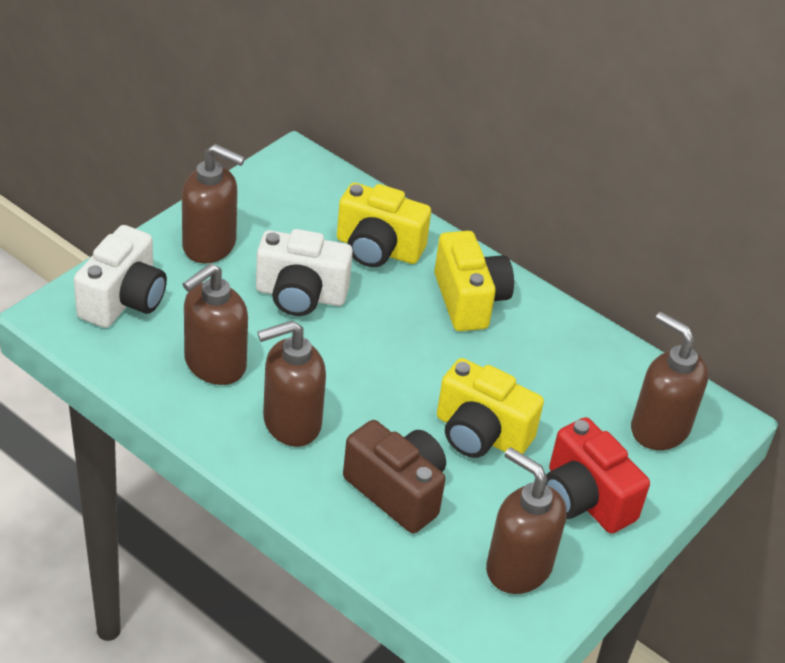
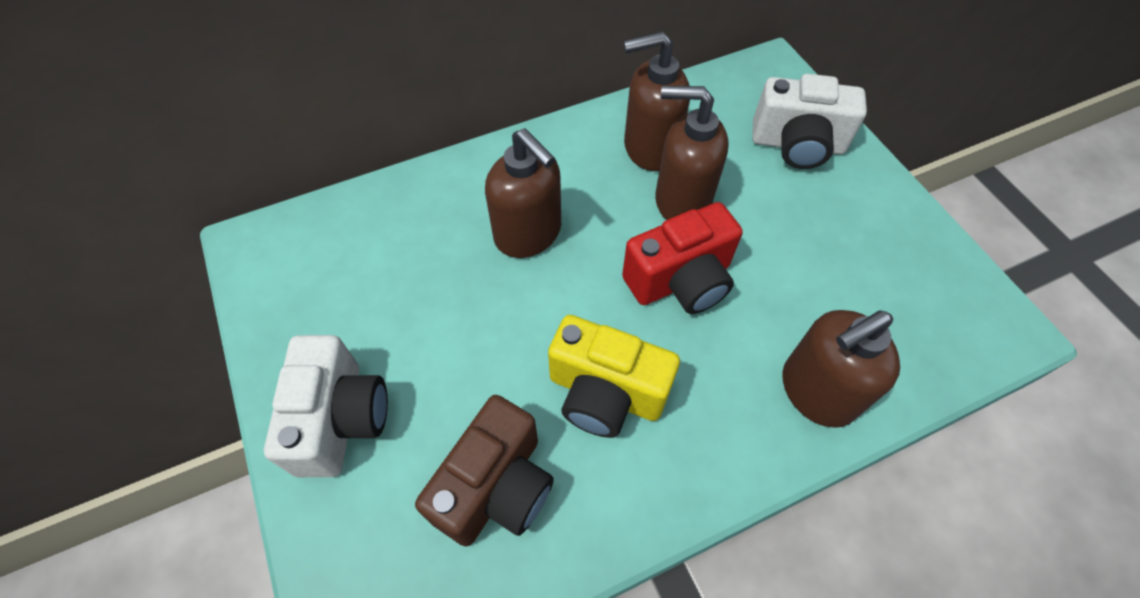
brown soap dispenser: [182,144,245,263] [183,263,248,385] [257,320,326,447] [486,447,566,594] [631,312,708,450] = 5 -> [485,128,561,258] [624,32,690,171] [655,86,728,220] [783,310,900,428] = 4
yellow camera: [337,183,431,267] [434,231,514,331] [437,358,544,458] = 3 -> [548,315,680,438] = 1

